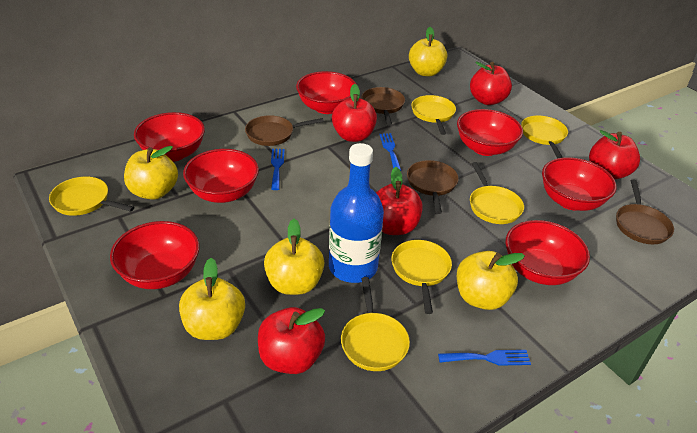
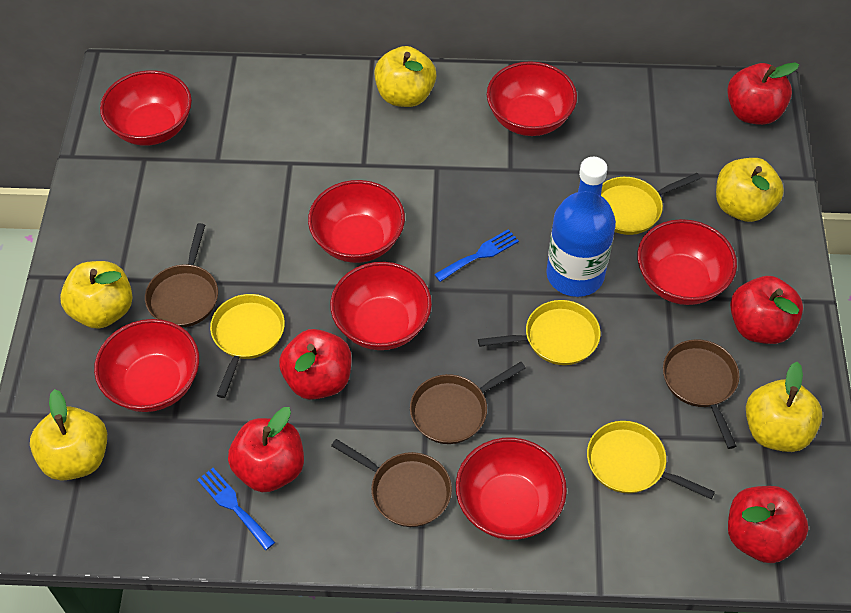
blue fork: [271,149,285,190] [379,133,401,171] [438,350,531,366] = 3 -> [197,468,275,550] [434,229,519,282] = 2
yellow pan: [49,177,134,216] [341,277,410,371] [391,240,452,314] [411,95,456,135] [470,162,524,224] [521,116,568,158] = 6 -> [210,294,285,398] [478,300,600,365] [587,421,715,499] [601,173,701,235] = 4

